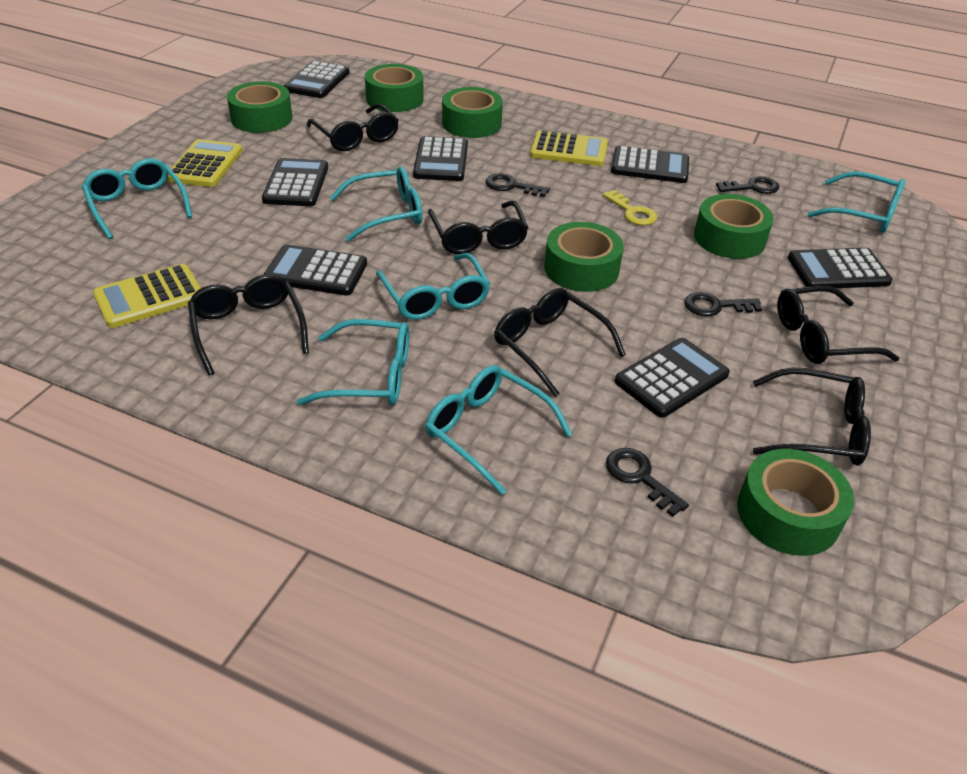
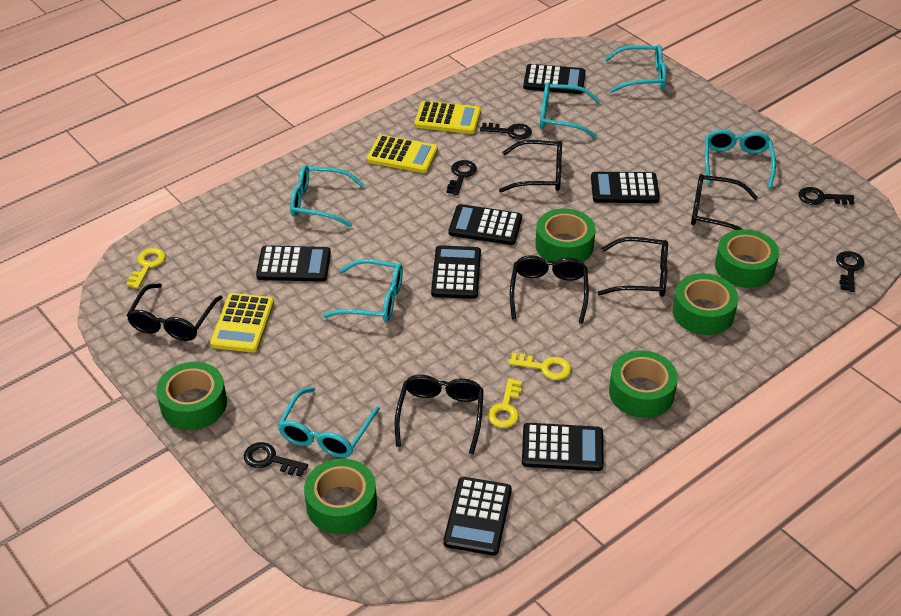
black key: [486,173,550,197] [606,448,689,517] [685,292,762,317] [716,176,779,194] = 4 -> [244,442,308,477] [447,160,477,195] [480,123,532,140] [798,187,854,205] [836,251,865,292] = 5
yellow key: [603,190,657,225] = 1 -> [126,248,166,289] [488,378,522,428] [508,353,571,380] = 3

